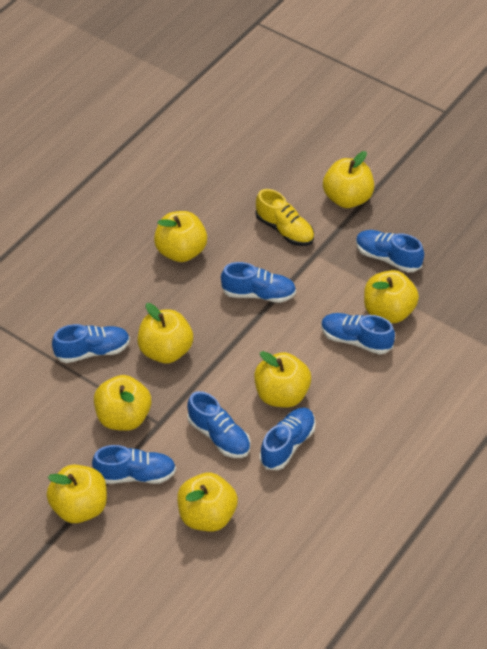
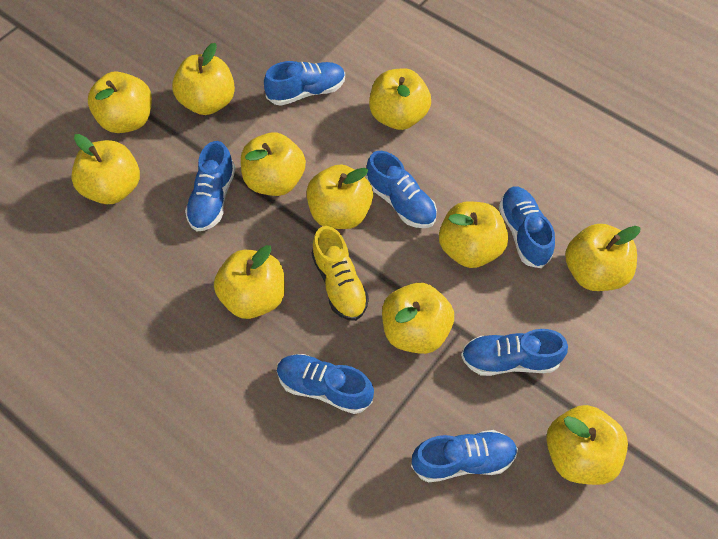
yellow apple: [47,465,107,523] [94,375,151,431] [137,303,193,363] [154,211,207,262] [177,473,238,531] [254,351,311,408] [323,151,374,208] [364,270,419,323] = 8 -> [71,134,140,204] [88,71,152,133] [172,43,235,115] [214,245,285,319] [241,132,306,196] [306,164,373,229] [369,68,431,130] [382,283,454,354] [439,201,508,268] [546,405,628,485] [565,224,641,291] = 11

